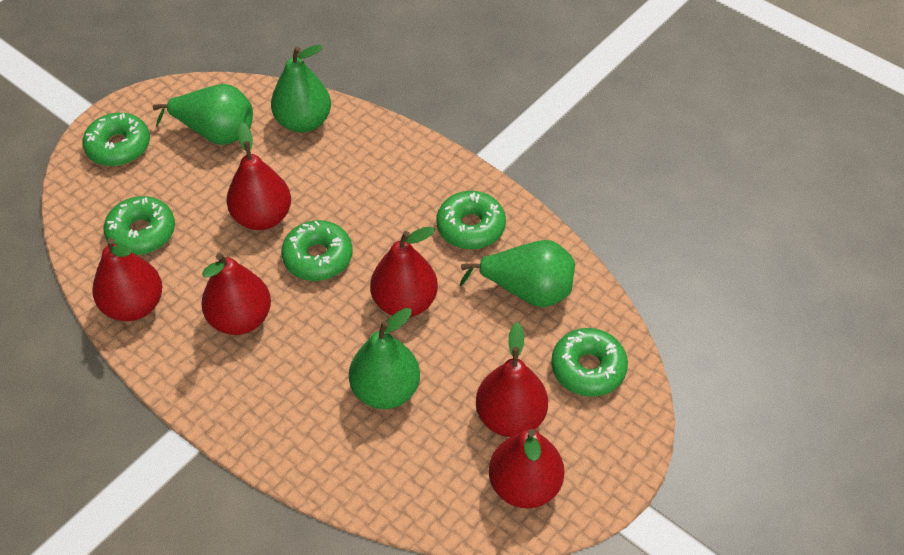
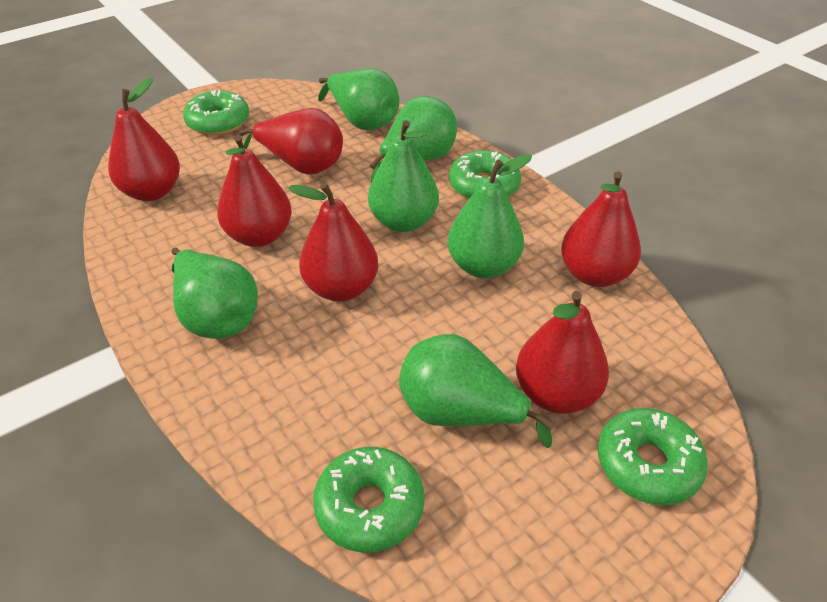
green donut: [83,113,150,166] [103,196,175,255] [281,220,353,281] [437,191,506,249] [551,328,628,397] = 5 -> [183,90,249,135] [313,447,424,553] [449,150,521,199] [598,408,708,505] = 4
green pear: [153,84,253,145] [271,45,331,133] [349,308,420,409] [460,240,575,307] = 4 -> [171,248,258,339] [318,69,399,130] [368,120,439,232] [370,96,457,183] [399,334,555,448] [447,154,532,278] = 6

